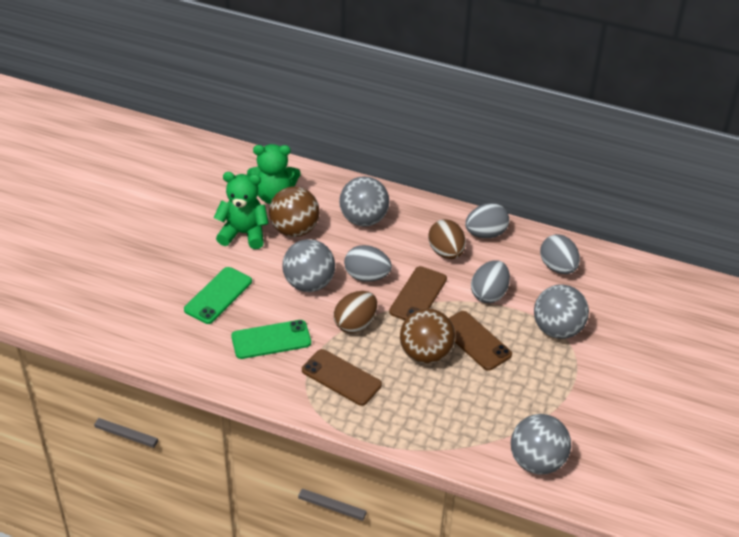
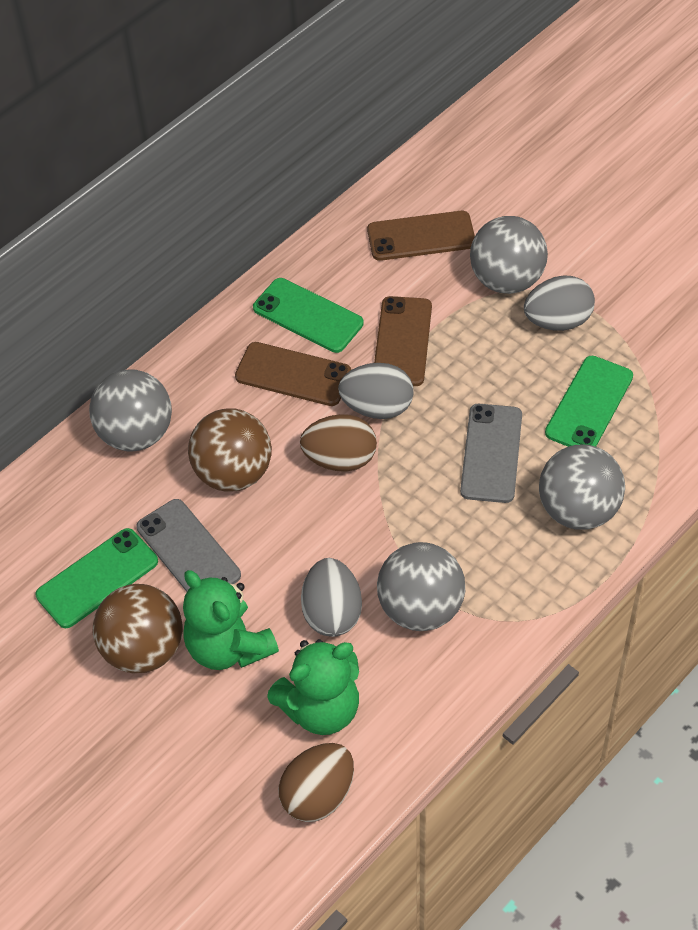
green phone: [184,267,252,324] [231,320,311,359] = 2 -> [36,528,158,628] [253,278,364,353] [545,356,633,447] = 3
grey egg: [344,245,392,282] [465,203,509,238] [471,260,510,303] [540,234,580,274] = 4 -> [301,558,362,637] [338,363,414,419] [524,275,595,331] = 3
grey phone: none = 0 -> [136,499,241,592] [460,404,522,503] = 2

